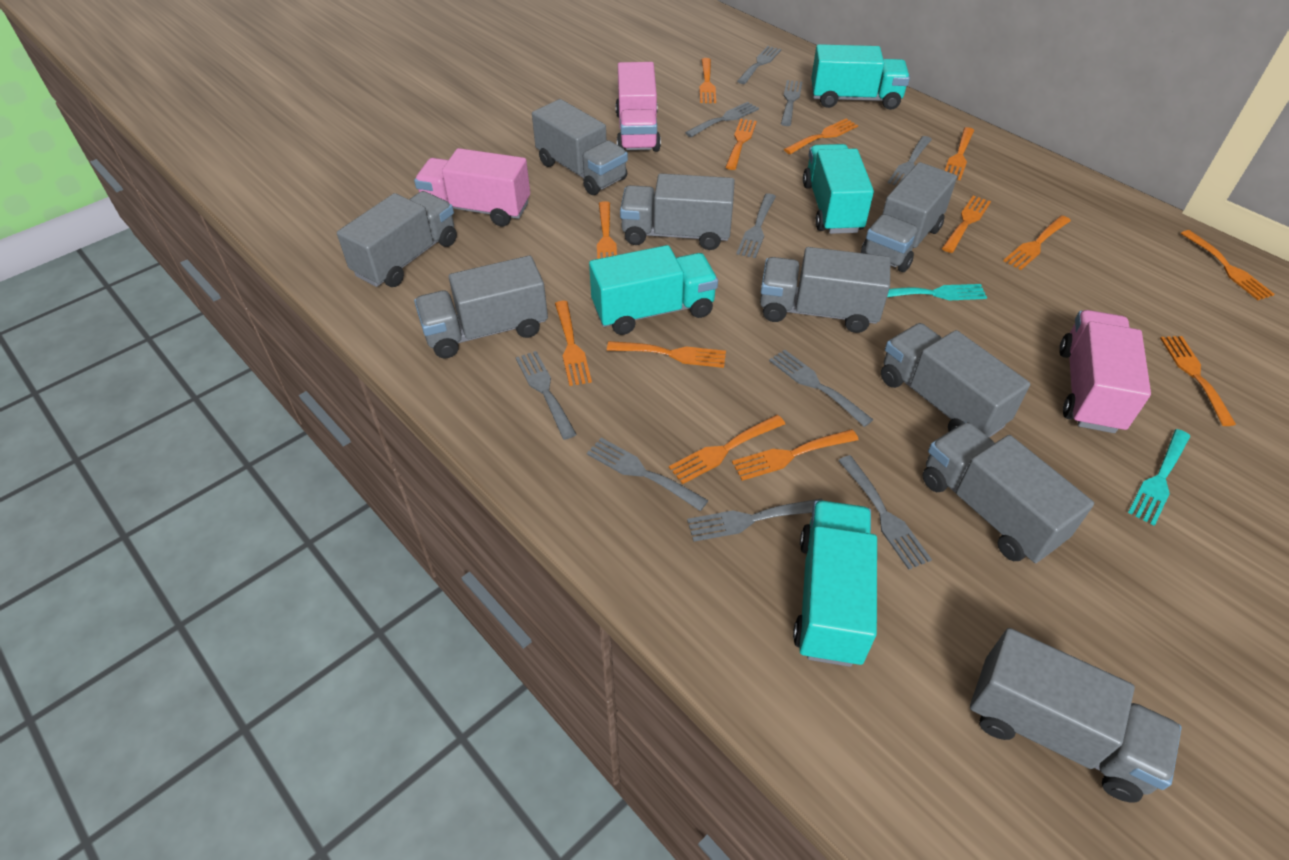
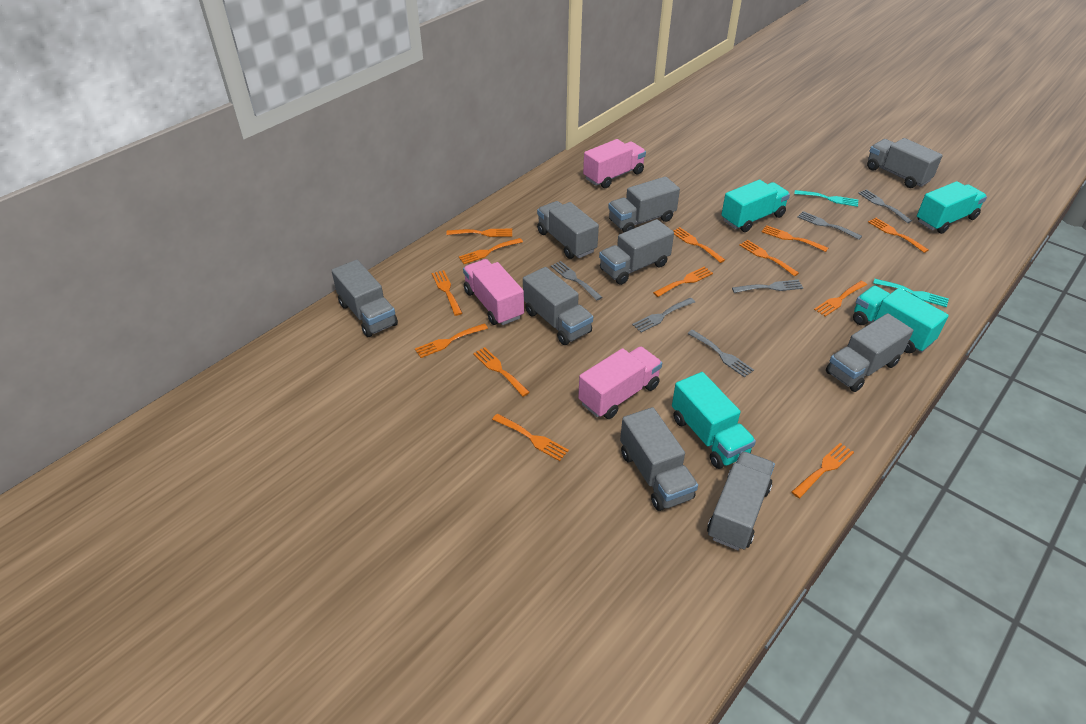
grey fork: [516,351,577,440] [587,438,708,511] [685,102,759,137] [687,499,823,542] [736,193,776,258] [737,46,781,84] [769,349,873,427] [781,80,802,126] [838,455,932,570] [888,136,932,185] = 10 -> [551,261,602,301] [632,298,695,333] [687,330,754,377] [732,280,803,293] [797,211,862,240] [858,189,912,223] = 6

